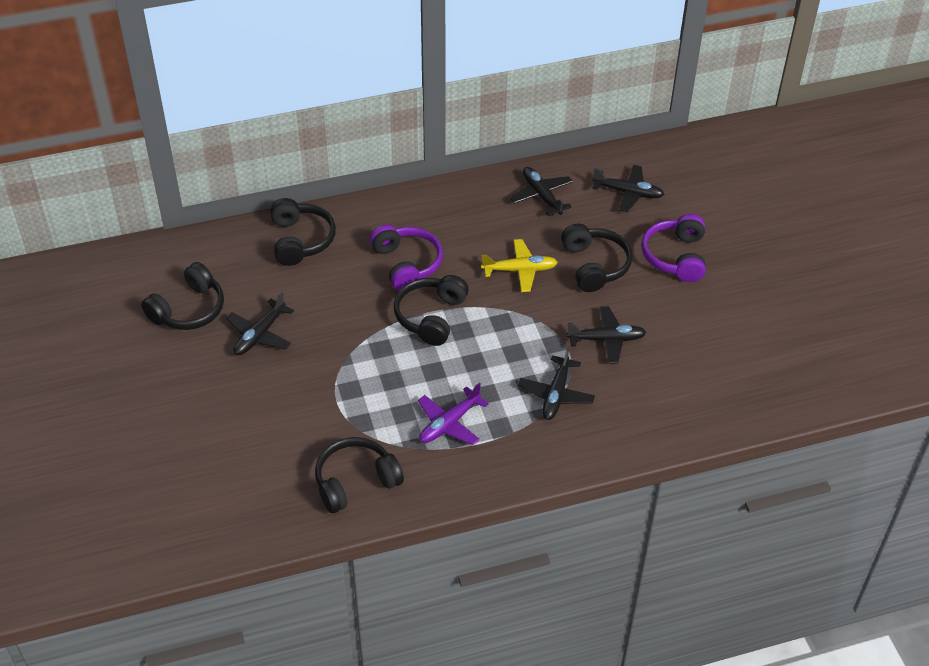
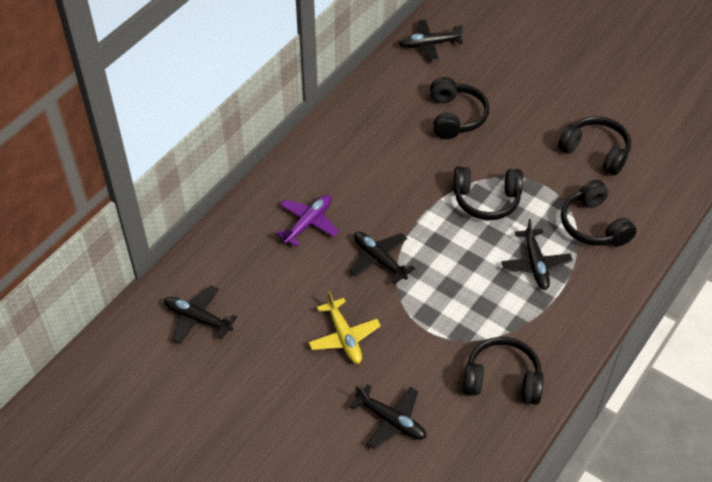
purple headphones: [370,225,443,291] [641,214,706,282] = 2 -> none = 0

